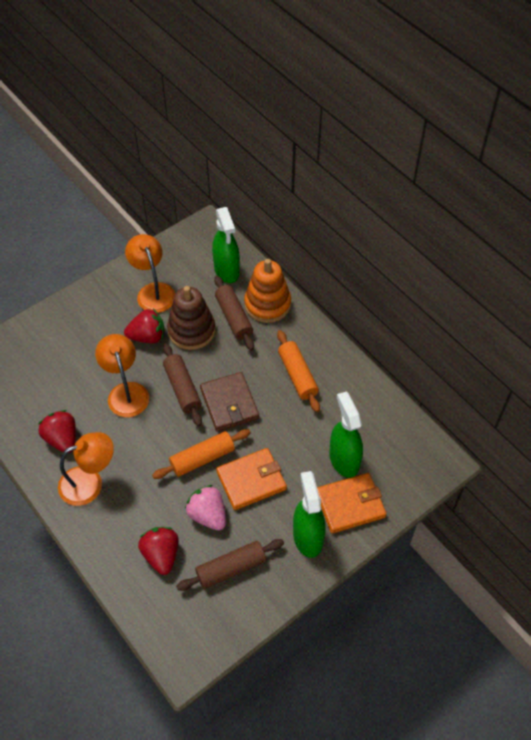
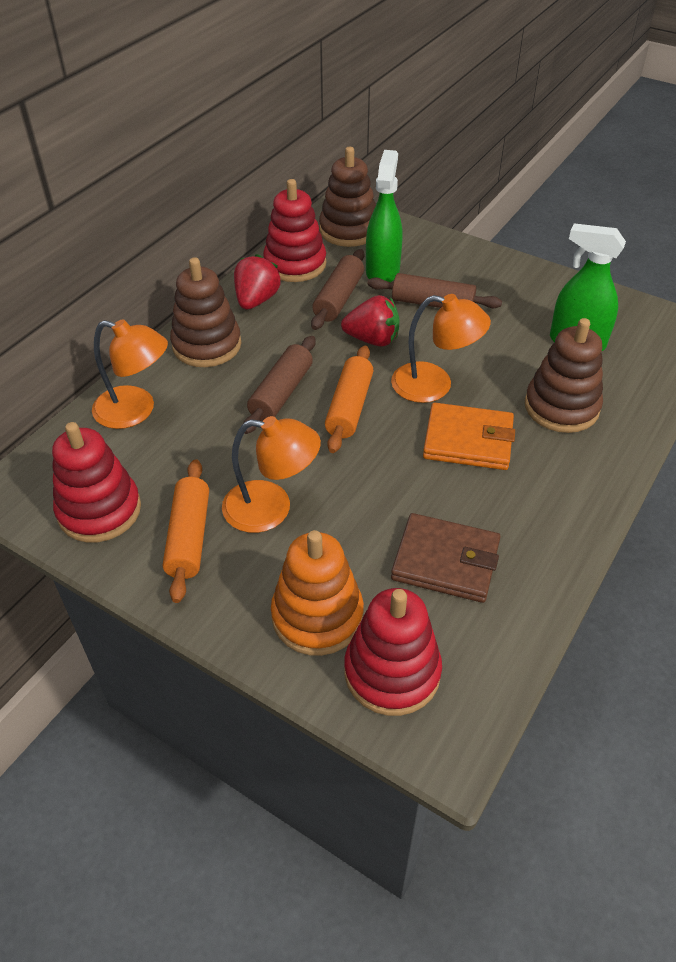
brown stacking toy: [167,286,216,350] = 1 -> [170,257,241,367] [319,147,376,247] [525,318,603,433] = 3
green spray bottle: [212,207,240,283] [293,471,326,558] [329,391,363,478] = 3 -> [366,150,403,282] [550,223,626,352] = 2
orange wallet: [216,448,287,510] [317,473,387,534] = 2 -> [423,403,515,470] = 1
pink strawberry: [185,485,226,530] = 1 -> none = 0
red stacking toy: none = 0 -> [52,422,141,543] [263,179,326,282] [344,588,442,716] = 3
red strawberry: [38,410,76,453] [124,309,164,344] [138,527,179,575] = 3 -> [234,254,281,310] [341,295,399,347] = 2

